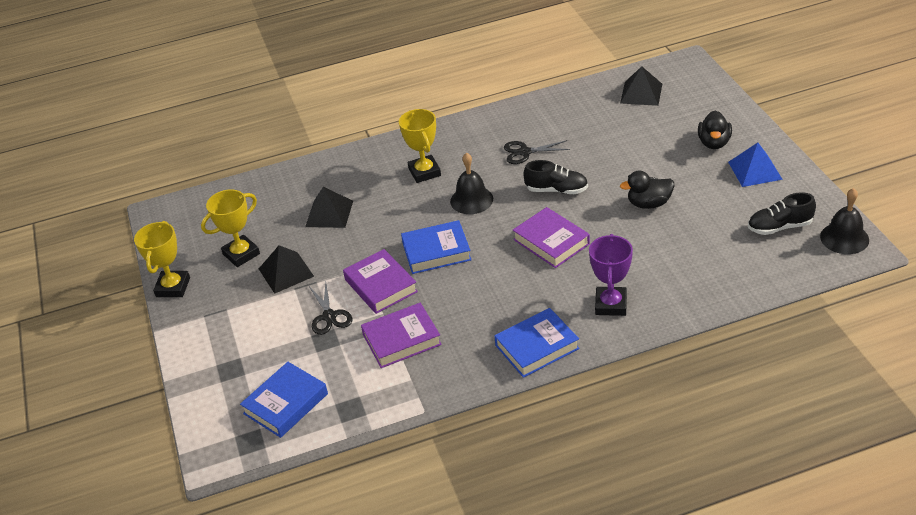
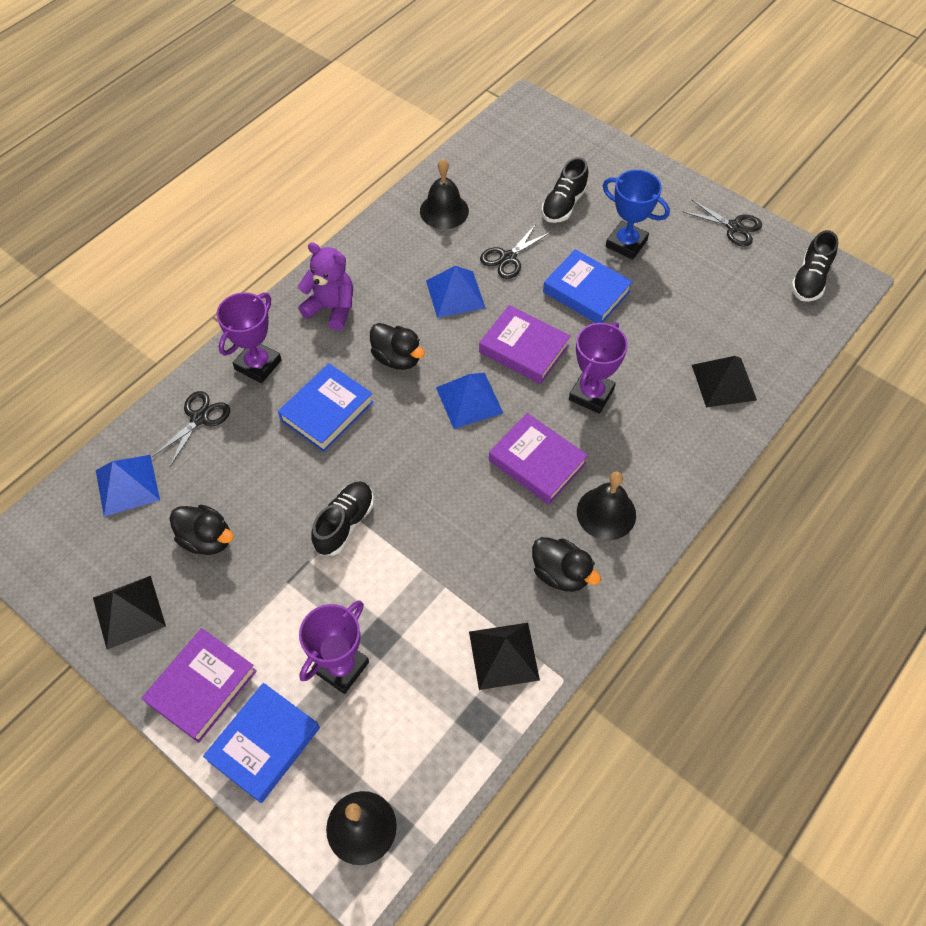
black bell: [450,153,493,214] [820,188,869,254] = 2 -> [326,791,397,865] [420,159,469,229] [577,472,636,540] = 3
black duck: [620,170,674,209] [698,110,732,149] = 2 -> [169,505,234,555] [370,323,425,370] [532,537,601,592] = 3
black scissors: [310,283,352,335] [504,140,570,164] = 2 -> [152,391,230,467] [480,224,551,279] [683,199,762,247] = 3
black shoe: [523,160,588,194] [748,193,816,235] = 2 -> [311,481,374,555] [541,157,588,223] [791,230,839,302] = 3
blue pyramid: [728,142,783,187] = 1 -> [96,455,160,517] [426,266,485,318] [436,373,503,429] = 3
blue trophy: none = 0 -> [603,170,670,260] = 1
purple teddy bear: none = 0 -> [298,242,353,331] = 1
purple trophy: [589,234,633,316] = 1 -> [216,292,282,383] [299,600,369,694] [569,322,628,414] = 3
yellow trophy: [134,221,190,297] [201,190,260,267] [399,109,441,183] = 3 -> none = 0

